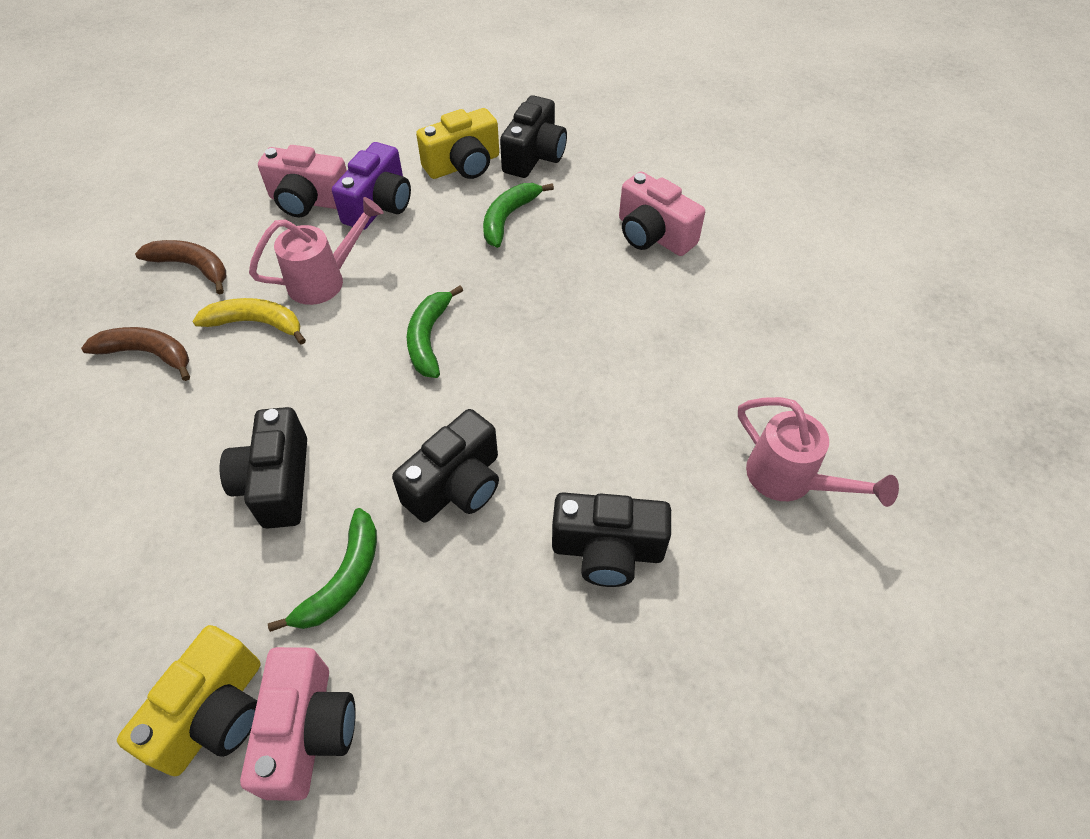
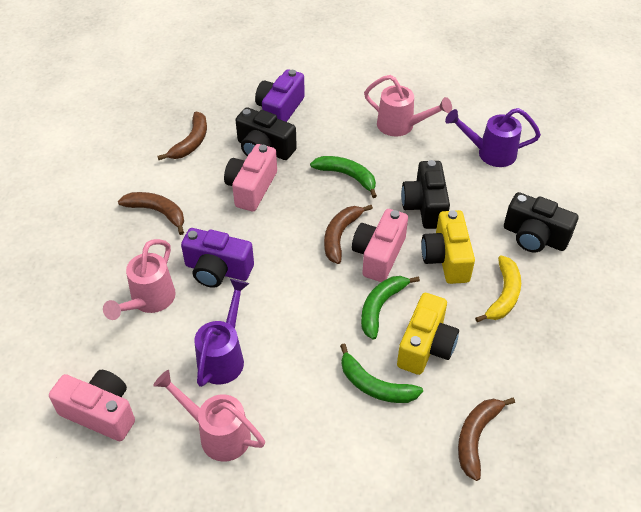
black camera: [220,407,307,529] [392,409,499,523] [500,95,567,178] [552,492,671,587] = 4 -> [236,107,297,160] [401,160,450,229] [504,192,578,253] = 3
brown banana: [81,327,190,381] [135,240,226,295] = 2 -> [118,192,184,235] [157,111,207,160] [324,205,373,264] [458,398,515,481] = 4
pink watering can: [249,197,384,305] [738,397,899,507] = 2 -> [103,239,176,320] [153,370,265,462] [364,75,452,137] = 3
purple camera: [332,142,411,230] = 1 -> [181,228,254,288] [255,69,305,122] = 2
purple watering can: none = 0 -> [194,279,249,387] [445,108,541,167] = 2

